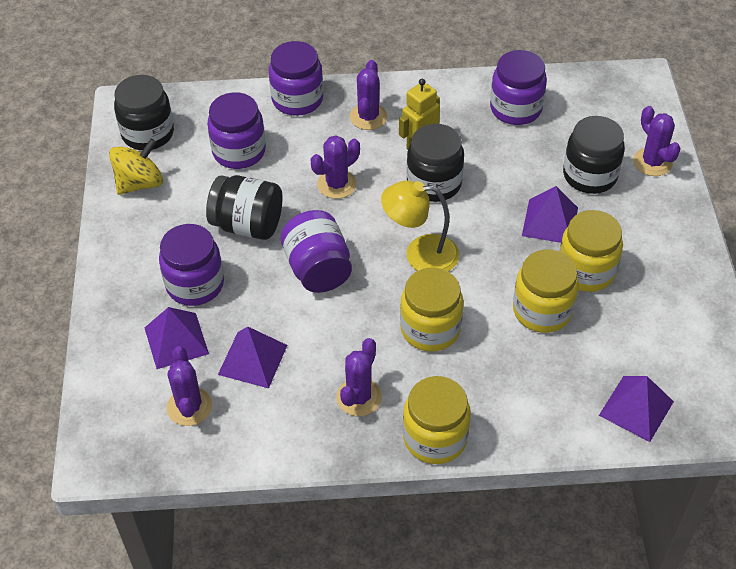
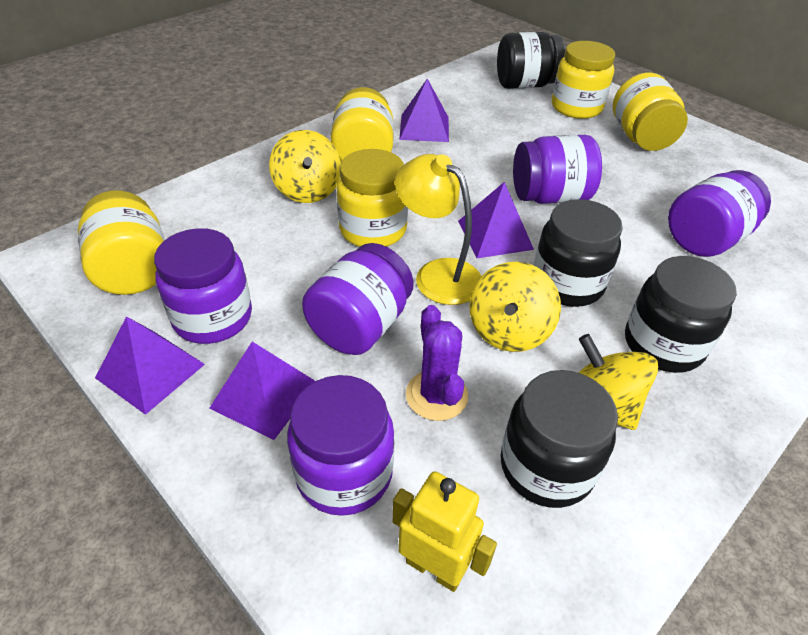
purple cactus: [167,346,212,426] [311,135,360,199] [336,338,382,416] [350,60,387,130] [633,106,681,176] = 5 -> [406,305,468,421] = 1
yellow jar: [400,268,464,352] [403,376,471,464] [513,249,579,333] [559,210,623,292] = 4 -> [78,191,165,295] [331,87,394,162] [336,149,408,247] [552,41,615,119] [613,72,688,151] = 5
yellow spinning top: [109,139,163,195] = 1 -> [269,130,341,203] [469,262,561,352] [578,334,658,430] = 3

